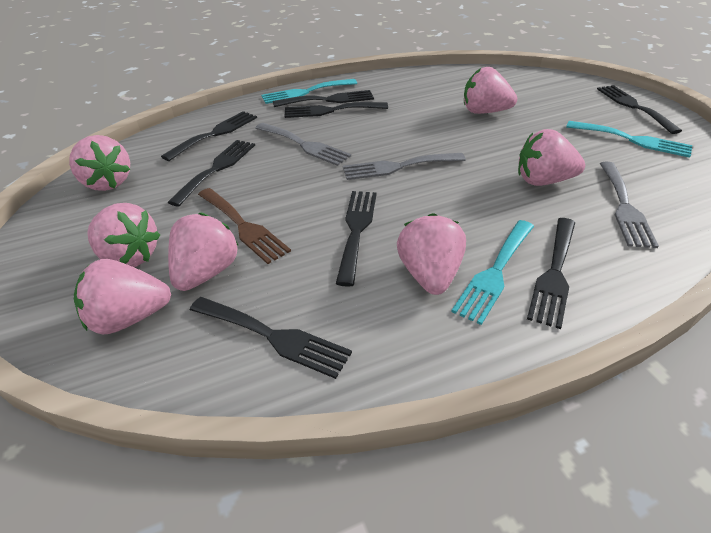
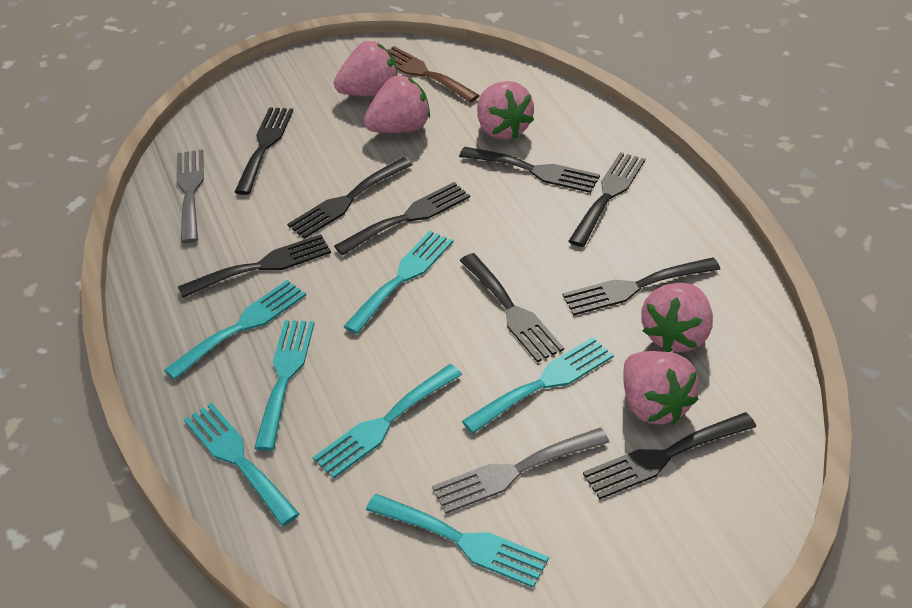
black fork: [161,111,257,161] [168,140,255,207] [190,297,352,379] [273,90,374,107] [284,102,388,118] [336,191,377,287] [527,218,575,329] [597,85,682,134] = 8 -> [178,234,331,298] [235,107,293,195] [287,157,412,239] [334,182,470,256] [459,147,600,193] [460,253,564,362] [563,257,720,316] [568,152,645,247] [583,412,756,500] = 9
grey fork: [255,123,351,166] [343,153,466,180] [600,162,659,248] = 3 -> [176,149,204,243] [432,427,609,514] = 2
pink strawberry: [69,135,130,191] [73,259,171,334] [87,203,160,267] [168,213,239,291] [397,213,466,295] [464,67,517,114] [518,129,585,186] = 7 -> [334,41,397,96] [364,75,430,133] [477,81,534,140] [623,351,699,424] [641,283,713,352] = 5
turquoise fork: [261,79,357,104] [451,220,534,325] [566,121,692,158] = 3 -> [164,280,306,380] [184,403,299,526] [254,320,315,451] [312,364,462,479] [343,231,453,334] [366,494,549,588] [462,337,614,434] = 7

